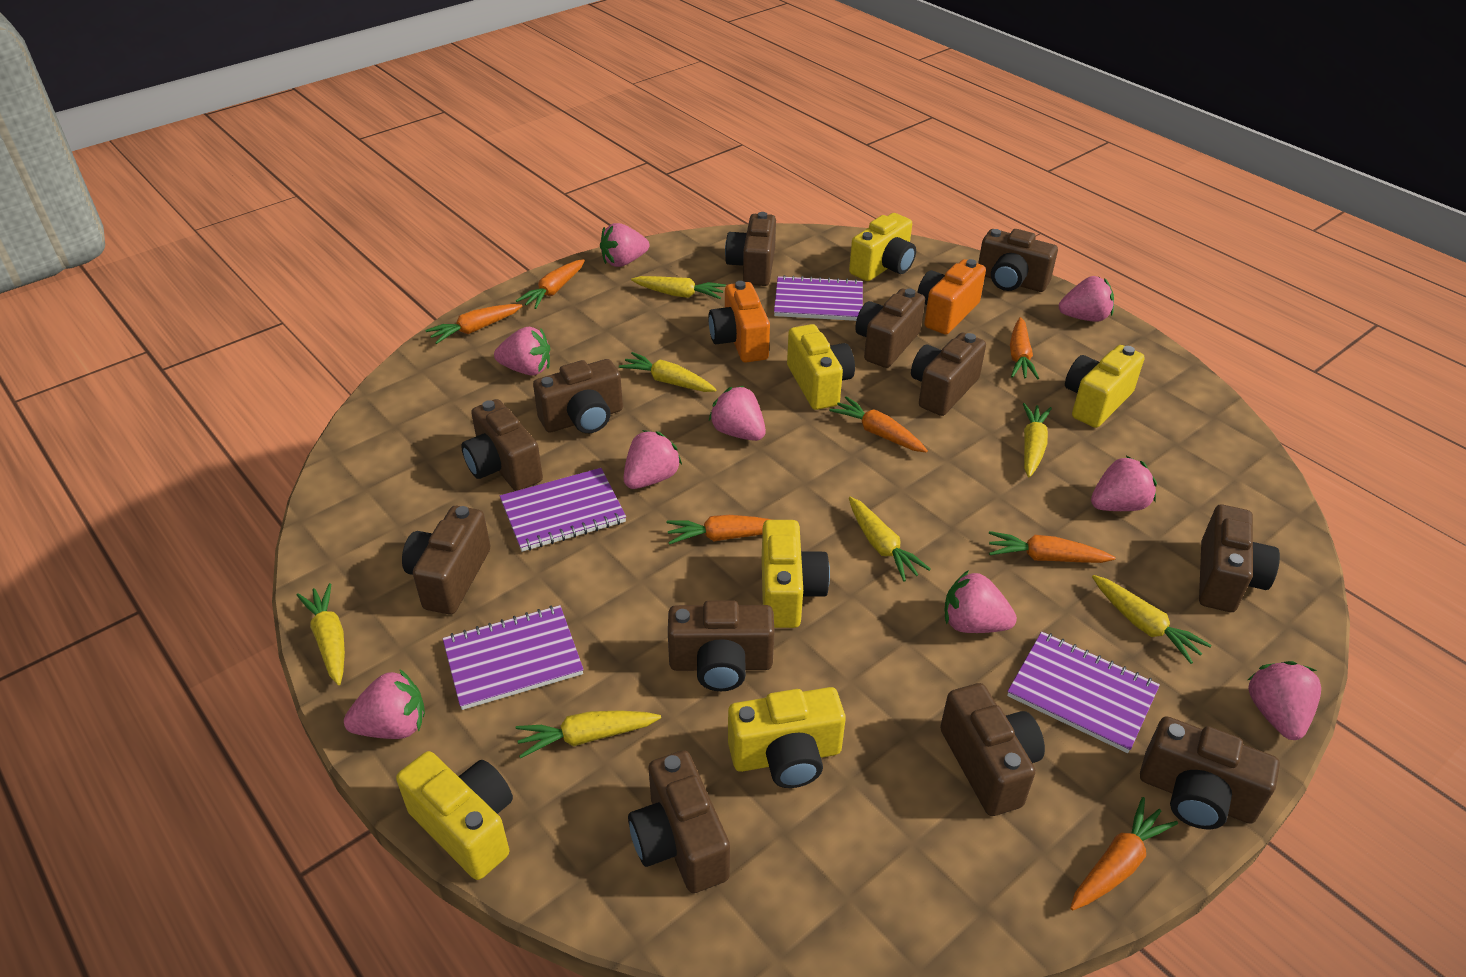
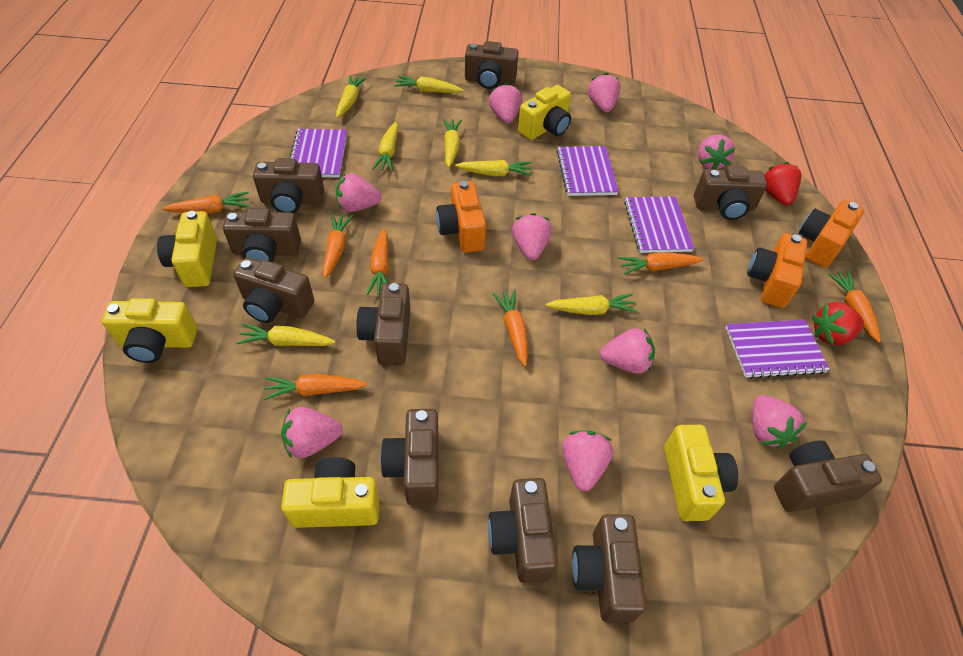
brown camera: [402,506,490,614] [461,399,543,491] [533,359,623,433] [628,750,730,893] [668,600,775,691] [725,212,776,286] [855,289,925,368] [911,332,986,416] [940,683,1045,816] [978,229,1058,292] [1140,716,1280,829] [1199,504,1280,612] = 12 -> [223,208,301,262] [233,257,314,323] [253,158,325,213] [356,283,410,365] [380,409,439,505] [465,41,519,89] [488,478,558,583] [572,514,647,623] [694,166,767,220] [774,440,882,512] = 10
orange camera: [708,281,770,362] [917,259,986,334] = 2 -> [436,181,486,253] [747,233,807,308] [799,200,864,268] = 3
red strawberry: none = 0 -> [764,162,801,205] [812,302,864,346] = 2
yellow camera: [396,751,513,880] [728,687,846,788] [762,520,830,628] [787,324,855,410] [849,213,916,281] [1065,345,1145,428] = 6 -> [102,298,197,363] [157,211,217,287] [281,457,379,528] [518,85,571,140] [664,425,738,521] = 5

